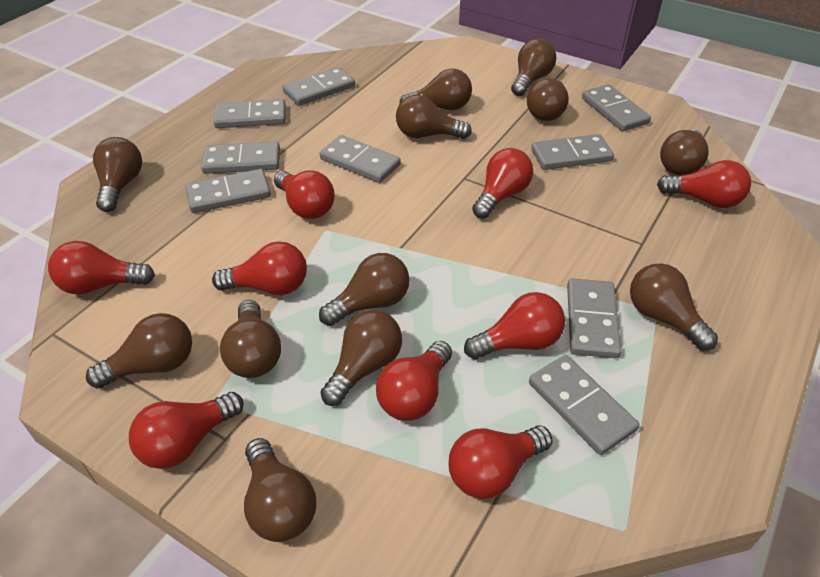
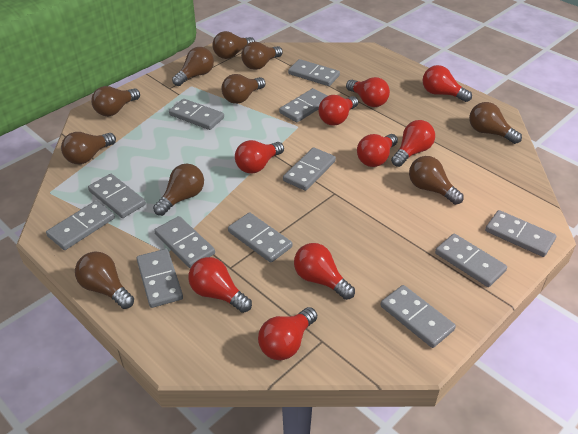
brown light bulb: [86,313,192,388] [93,137,142,212] [220,300,281,378] [244,438,316,542] [319,253,409,326] [320,310,402,406] [396,95,472,139] [399,68,472,110] [511,39,556,96] [527,79,569,121] [630,263,718,350] [660,130,709,176] = 12 -> [61,132,116,164] [75,252,134,309] [91,86,140,116] [153,164,204,216] [172,47,214,86] [212,31,255,59] [221,74,266,104] [241,42,283,70] [409,156,464,205] [469,102,522,144] = 10
grey domino: [185,169,271,213] [201,142,280,174] [214,99,286,128] [283,67,355,106] [320,135,401,183] [529,355,639,455] [531,134,614,170] [567,278,622,358] [582,84,651,131] = 9 -> [46,201,115,250] [88,174,146,218] [137,249,183,308] [154,216,215,268] [169,99,224,130] [228,212,292,263] [279,88,327,122] [283,147,336,191] [288,59,340,86] [380,285,456,348] [435,233,507,287] [485,210,556,257] = 12

